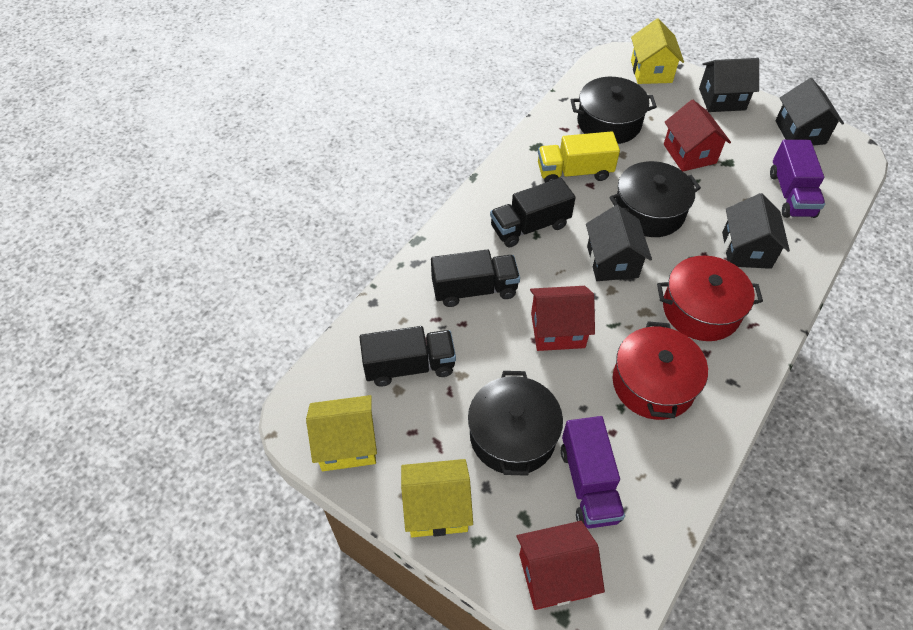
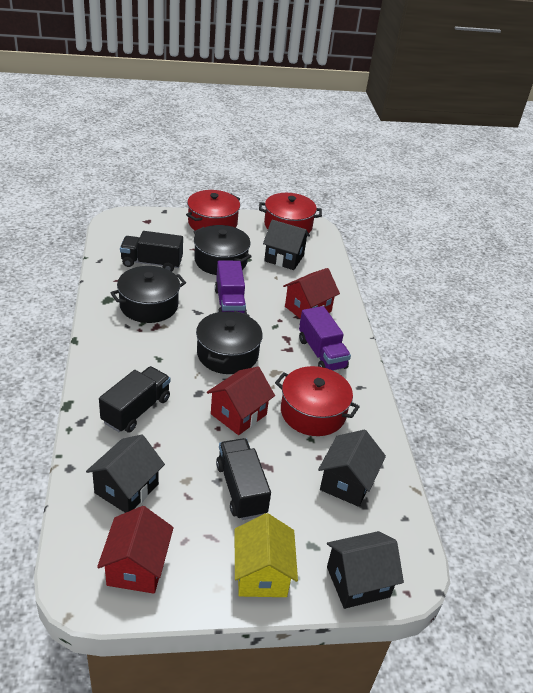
red pot: [613,321,708,420] [657,256,763,341] = 2 -> [186,190,240,230] [259,193,322,233] [275,366,360,436] = 3
yellow house: [306,395,377,471] [401,459,473,537] [631,19,684,84] = 3 -> [235,513,298,597] = 1
yellow truck: [538,131,620,183] = 1 -> none = 0

